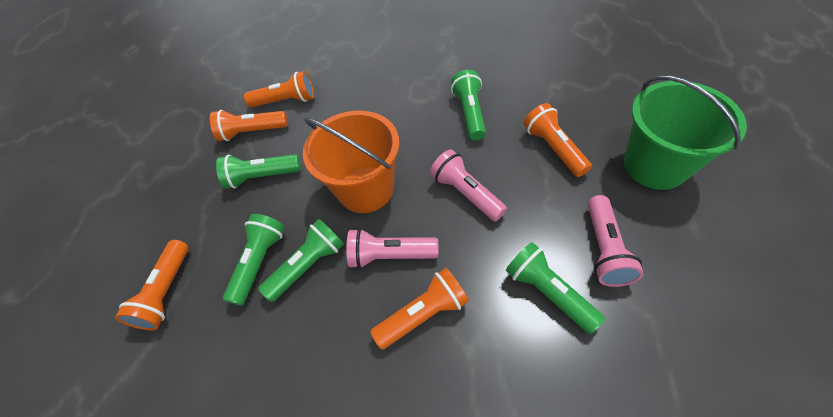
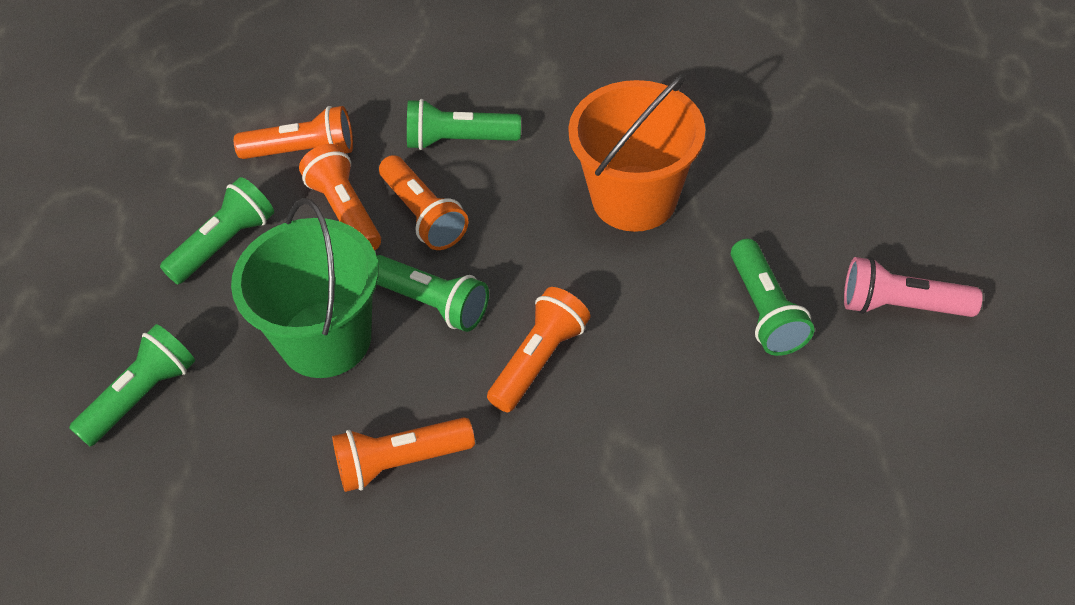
pink flashlight: [346,228,439,269] [430,149,507,222] [588,195,644,287] = 3 -> [844,257,983,317] = 1

